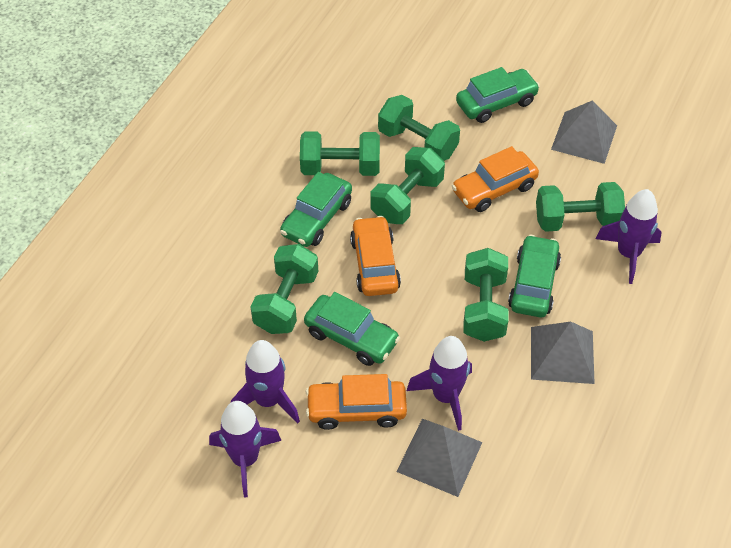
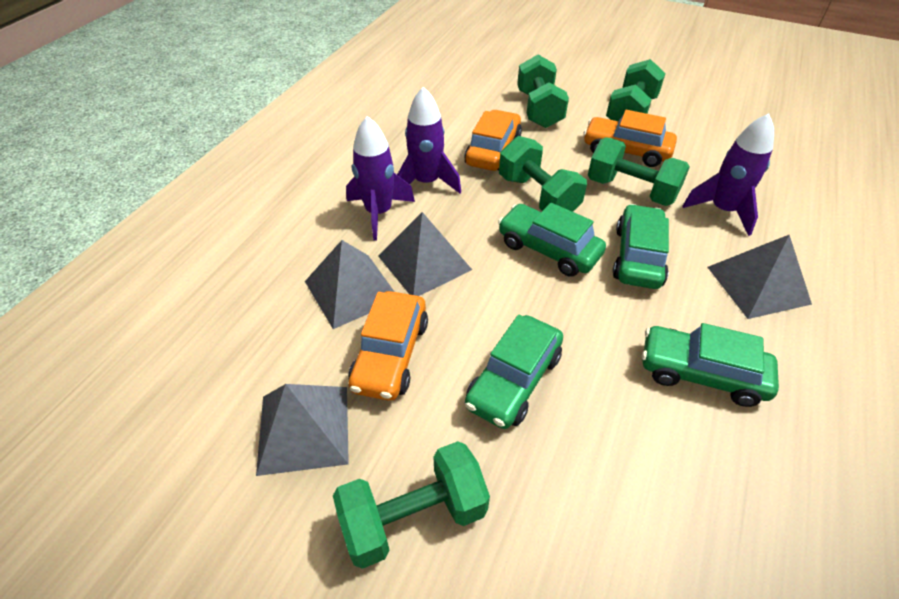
green dumbbell: [251,244,318,334] [300,131,380,176] [371,147,445,224] [378,95,460,161] [463,248,508,342] [536,182,625,232] = 6 -> [333,441,490,569] [499,136,587,212] [517,55,569,128] [588,138,690,206] [606,59,666,121] = 5
grey pyramid: [396,419,482,497] [531,322,595,384] [551,100,617,164] = 3 -> [256,384,349,476] [305,240,394,329] [378,212,472,296] [708,235,812,319] = 4
purple rocket: [209,401,282,497] [231,340,300,424] [407,336,472,431] [596,189,662,284] = 4 -> [346,116,415,240] [397,87,461,193] [682,114,774,236] = 3

